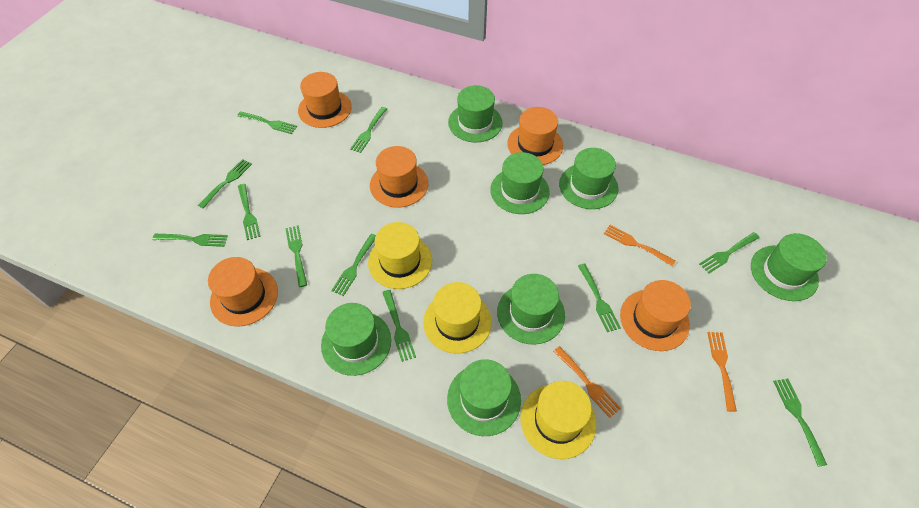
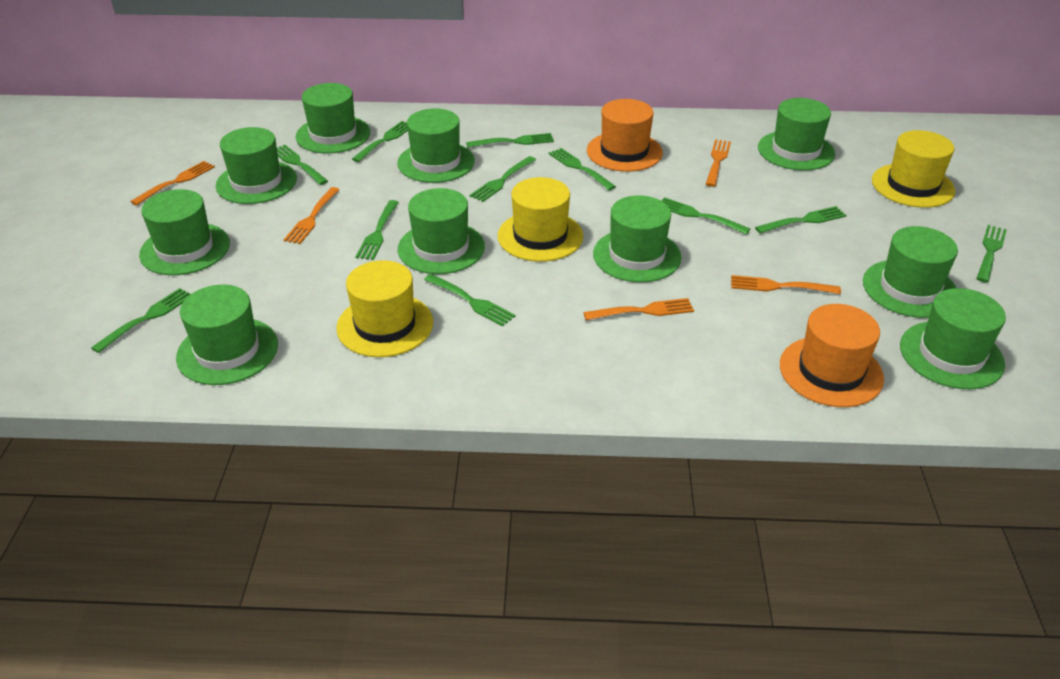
green hat: [321,303,391,376] [447,359,521,436] [448,85,503,143] [490,152,550,214] [497,274,565,345] [559,148,618,209] [751,233,827,301] = 7 -> [139,189,230,275] [176,285,278,385] [216,127,297,204] [296,83,370,154] [397,109,475,183] [398,188,485,274] [593,195,681,282] [758,98,835,171] [863,226,958,318] [900,288,1006,389] = 10
orange fork: [553,346,621,418] [604,225,675,266] [707,332,737,412] = 3 -> [130,161,215,206] [284,187,340,244] [583,298,694,320] [706,139,731,187] [731,275,841,294] = 5
orange hat: [208,257,278,327] [298,72,352,128] [370,146,428,208] [507,107,563,165] [620,280,691,351] = 5 -> [587,99,663,172] [780,304,884,407] = 2

